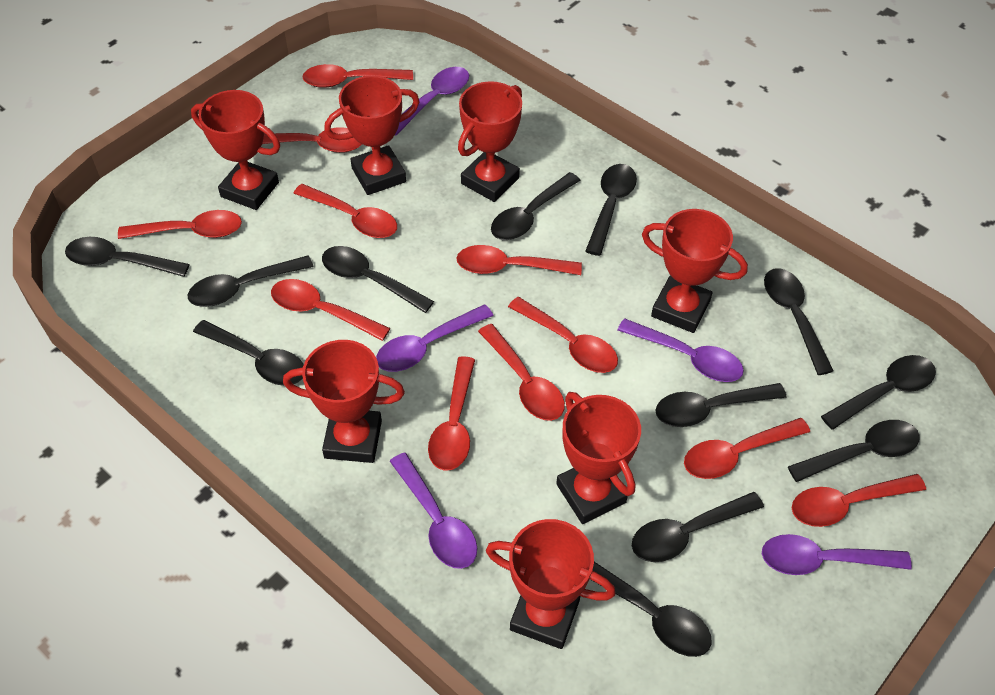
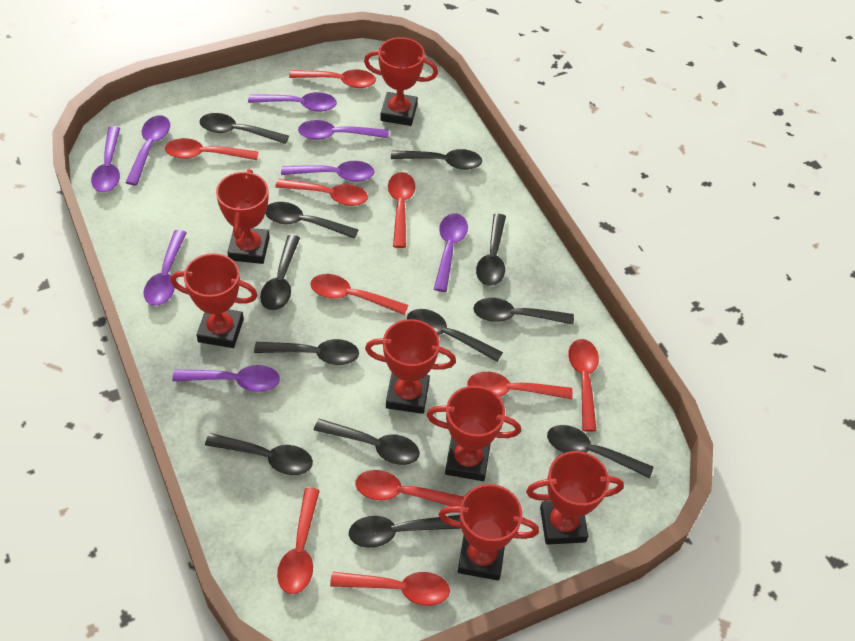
purple spoon: [376,304,494,372] [390,453,477,569] [395,67,469,135] [618,318,744,382] [762,534,912,575] = 5 -> [91,126,120,192] [125,115,170,185] [143,230,187,306] [172,365,280,392] [248,92,337,112] [281,161,374,182] [298,120,389,140] [434,213,468,292] = 8
red spoon: [118,210,242,239] [262,127,362,153] [271,279,390,341] [293,184,397,238] [302,64,413,88] [428,356,475,471] [456,245,582,275] [478,324,565,421] [508,297,618,373] [684,418,810,479] [792,474,926,527] = 11 -> [165,138,259,160] [275,179,368,206] [277,488,320,594] [289,69,376,88] [310,274,408,315] [330,572,450,606] [356,470,464,506] [388,172,415,248] [467,372,573,400] [568,339,599,432] = 10

